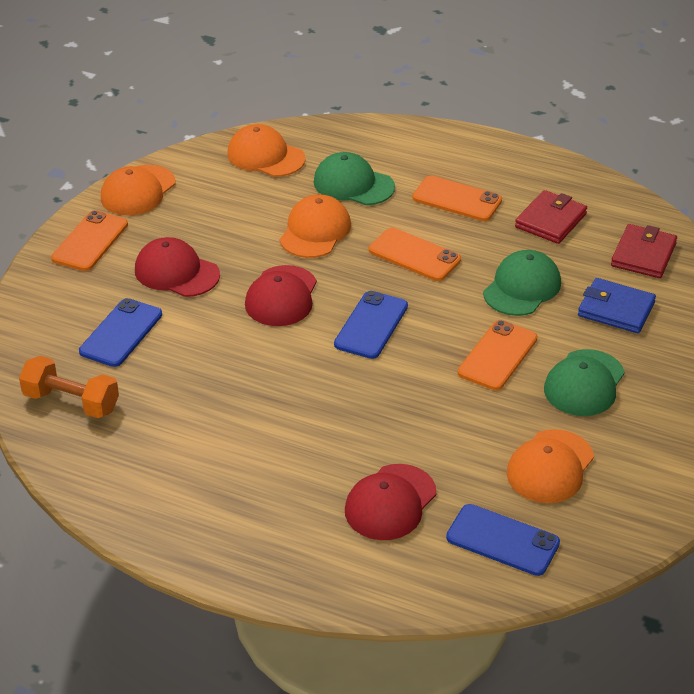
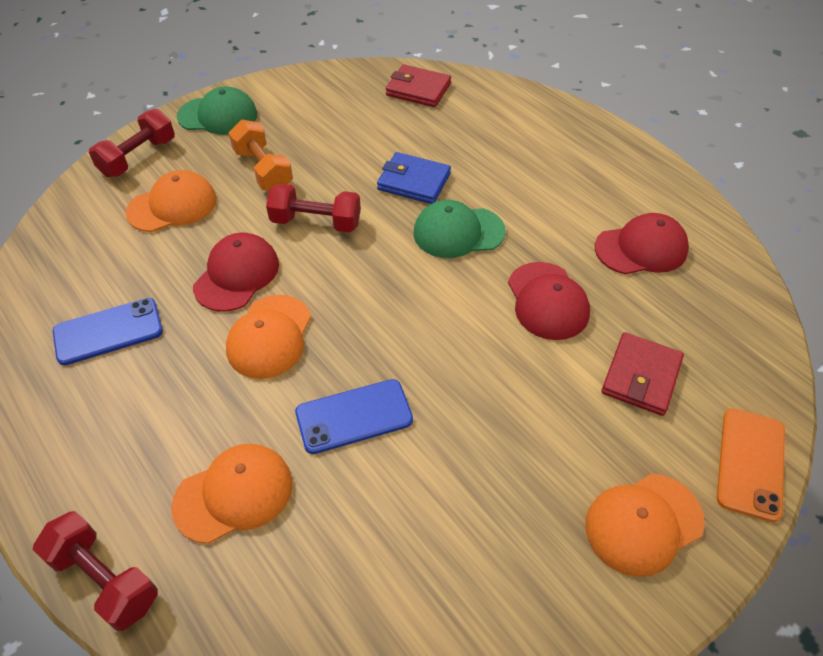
blue phone: [79,298,162,367] [334,291,408,359] [446,504,560,576] = 3 -> [53,298,163,365] [295,379,413,454] = 2
green cap: [314,152,395,205] [483,250,561,316] [544,349,625,416] = 3 -> [177,87,257,135] [414,200,506,258] = 2
orange phone: [51,210,128,271] [369,228,461,281] [412,175,502,221] [458,320,537,390] = 4 -> [717,408,785,522] = 1
red dumbbell: none = 0 -> [33,511,158,631] [89,109,175,177] [266,183,361,233] = 3

